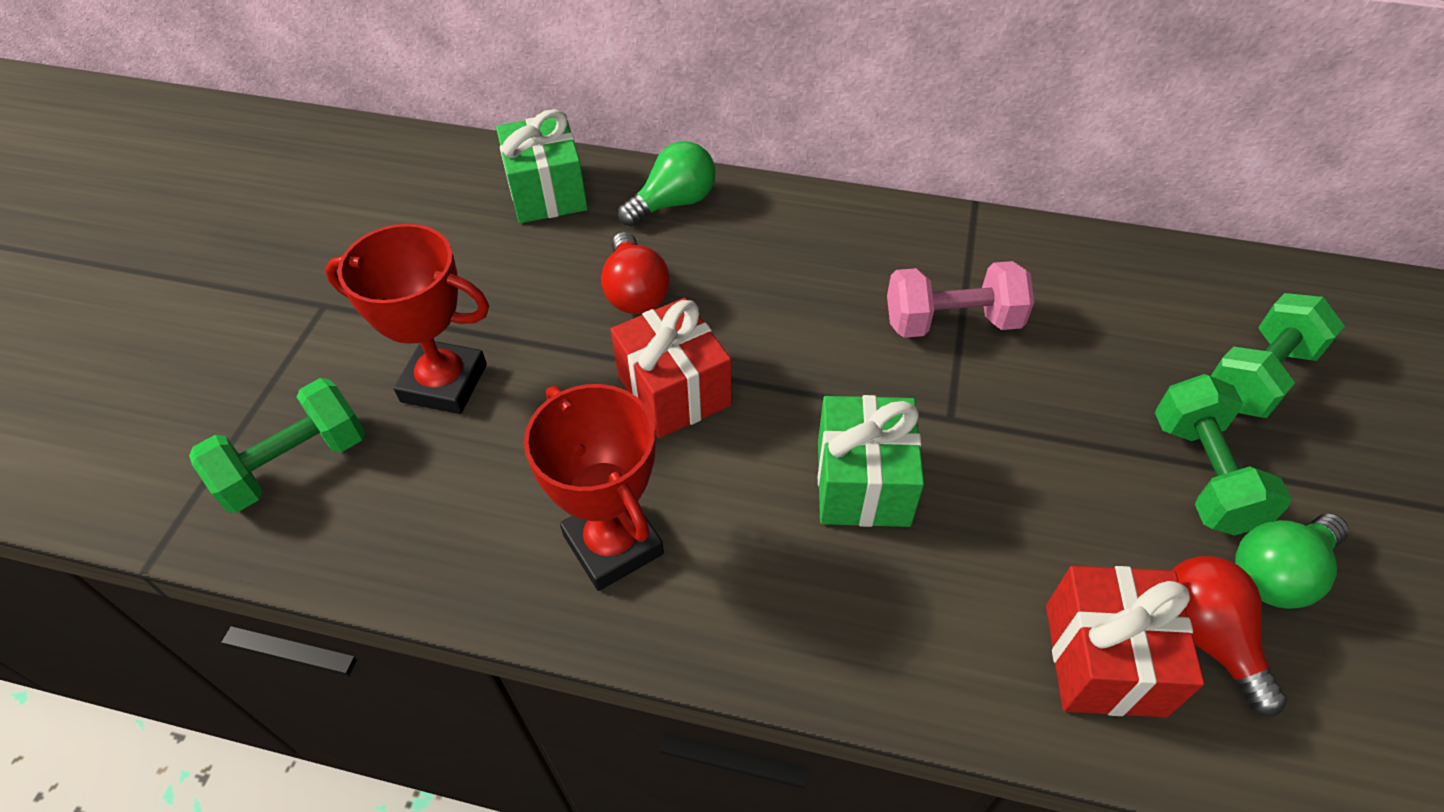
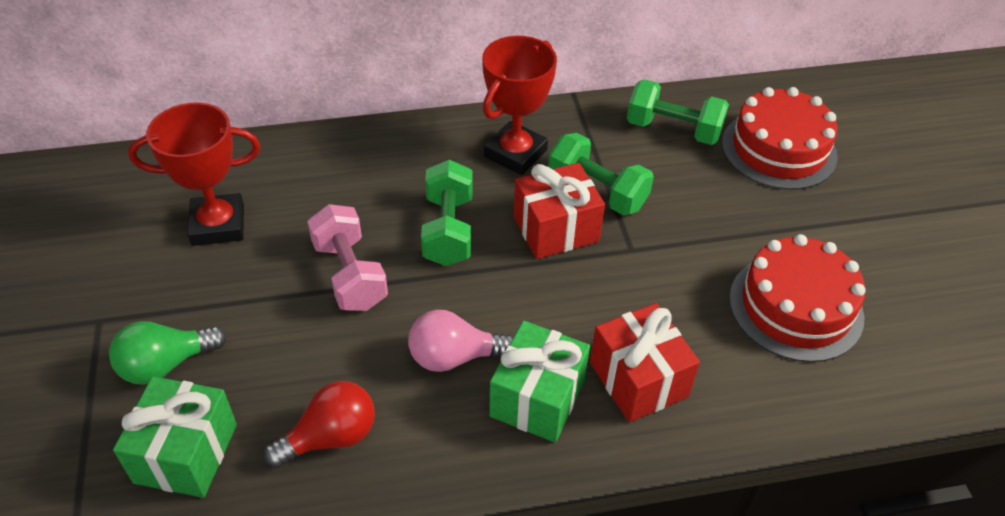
green light bulb: [618,141,715,227] [1235,514,1349,609] = 2 -> [109,321,227,385] = 1
pink light bulb: none = 0 -> [408,310,514,372] = 1
red cake: none = 0 -> [722,87,838,190] [729,234,866,362] = 2
red light bulb: [601,232,670,314] [1172,556,1288,717] = 2 -> [264,381,375,468] = 1

